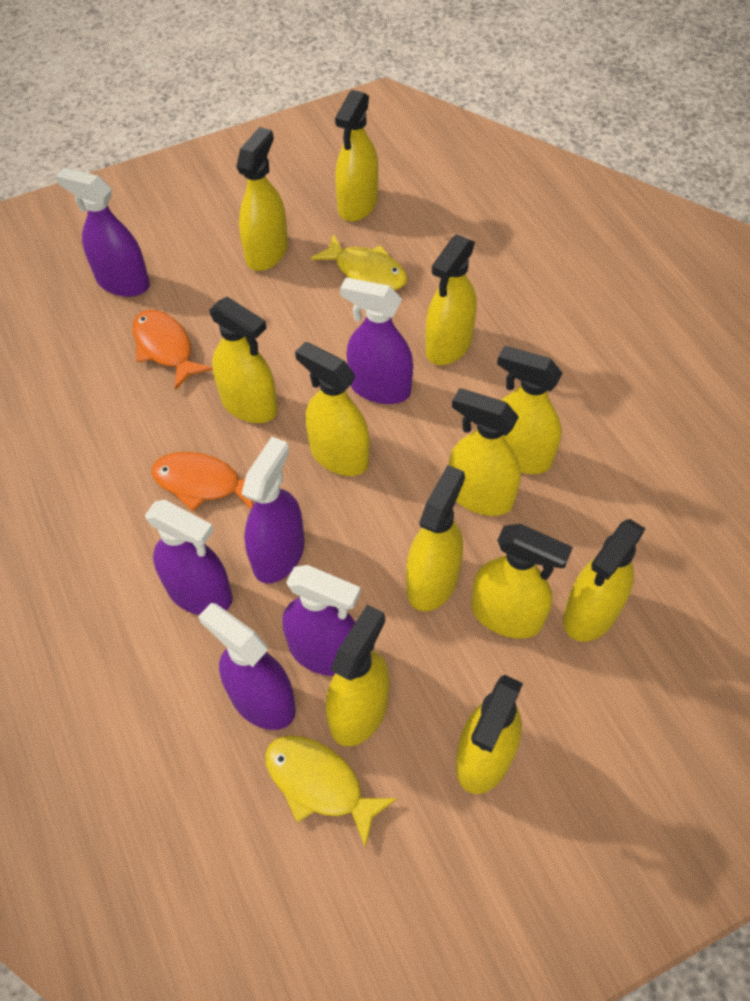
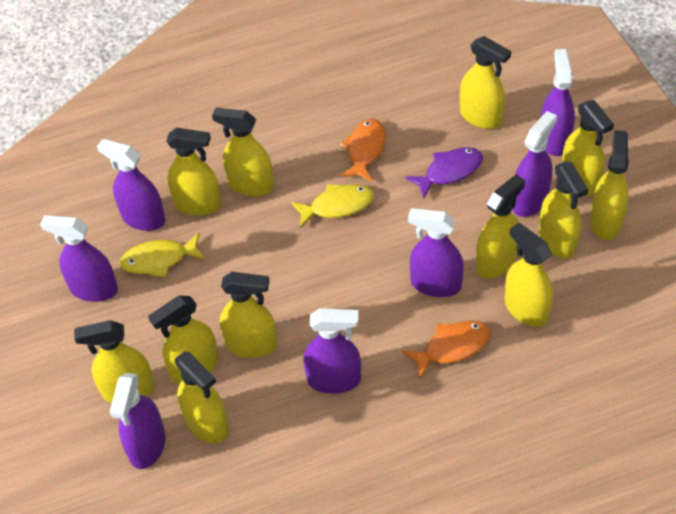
purple fish: none = 0 -> [405,147,483,199] = 1
purple spray bottle: [55,168,150,297] [145,500,233,615] [198,603,296,730] [242,437,305,584] [282,565,361,676] [340,277,413,404] = 6 -> [40,215,118,302] [97,139,165,231] [110,373,165,469] [303,308,361,394] [408,208,464,297] [512,111,557,217] [541,49,575,156] = 7

